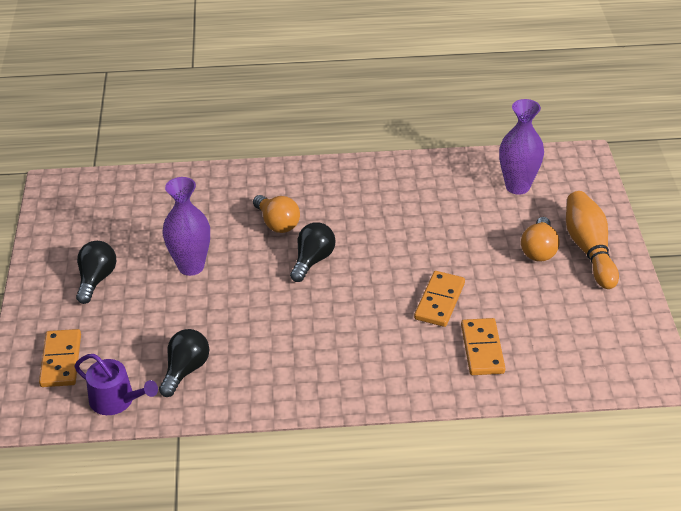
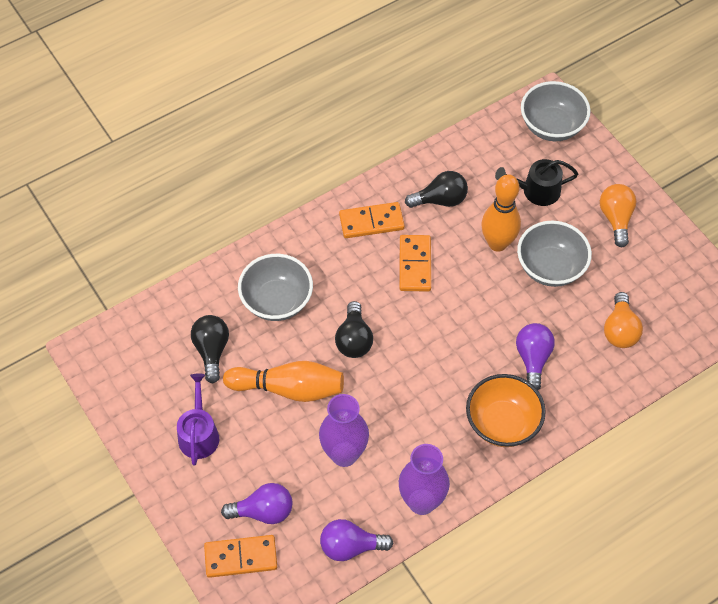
black watering can: none = 0 -> [495,159,578,206] = 1
grey bowl: none = 0 -> [238,254,313,321] [517,221,592,287] [521,81,591,141] = 3
orange bowl: none = 0 -> [466,374,546,447] = 1
orange bowling pin: [566,191,619,289] = 1 -> [223,361,344,402] [481,174,521,252] = 2
purple light bulb: none = 0 -> [221,483,293,524] [320,519,393,561] [516,323,555,390] = 3

